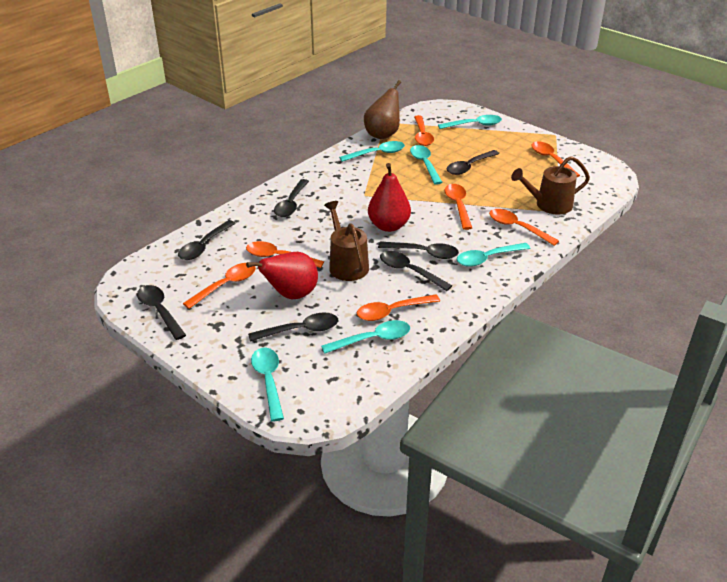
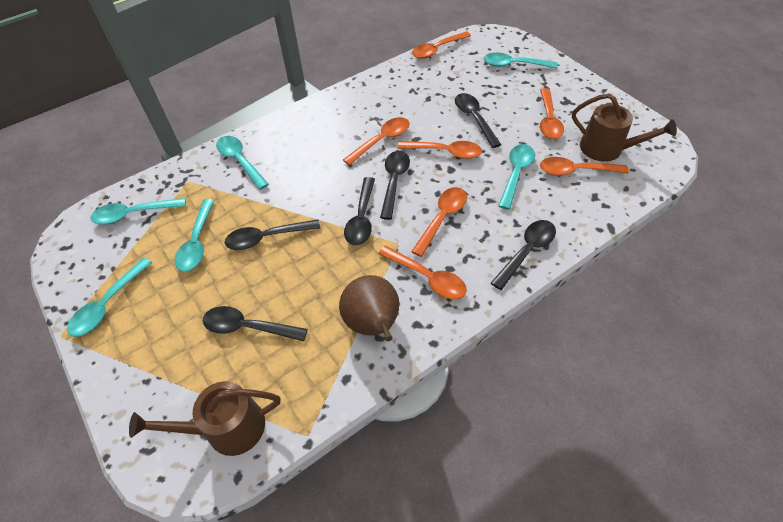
black spoon: [137,285,186,340] [178,220,236,260] [248,313,338,342] [274,179,309,217] [378,242,459,259] [380,251,452,291] [447,150,500,175] = 7 -> [203,306,308,341] [225,219,320,250] [344,177,375,245] [380,151,410,220] [455,93,501,148] [491,220,556,290] = 6
red pear: [246,252,318,299] [368,163,411,232] = 2 -> none = 0

